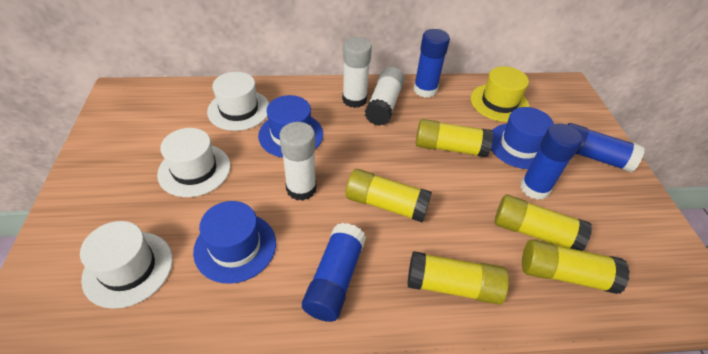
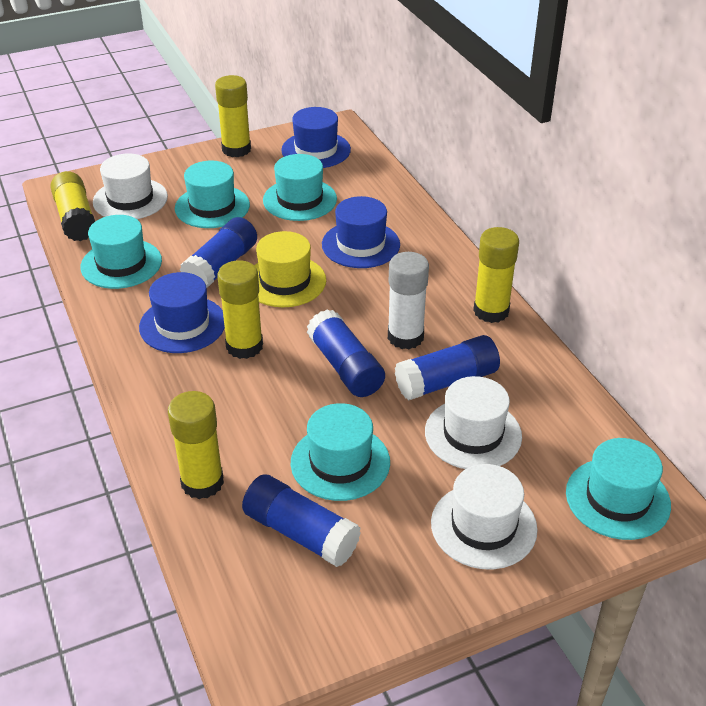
turquoise hat: none = 0 -> [80,215,162,289] [175,161,250,228] [263,154,337,221] [291,403,390,501] [566,438,671,540] = 5
white glue stick: [279,122,316,201] [342,37,372,108] [365,67,405,126] = 3 -> [388,252,429,349] = 1

